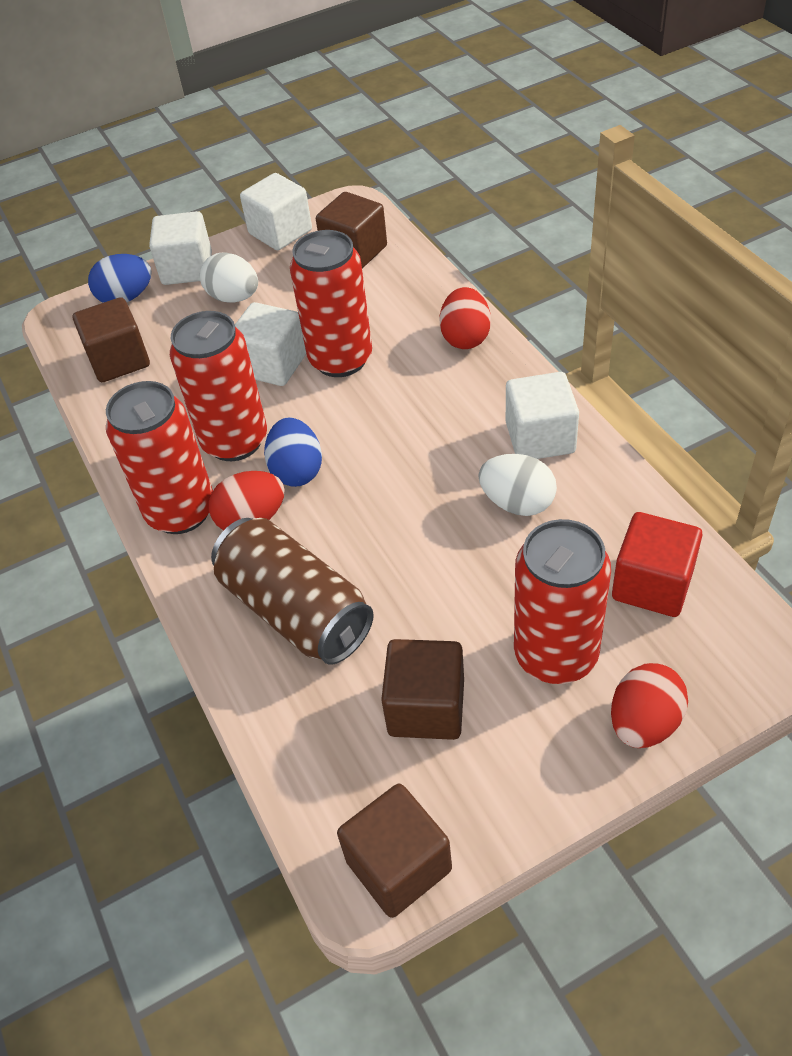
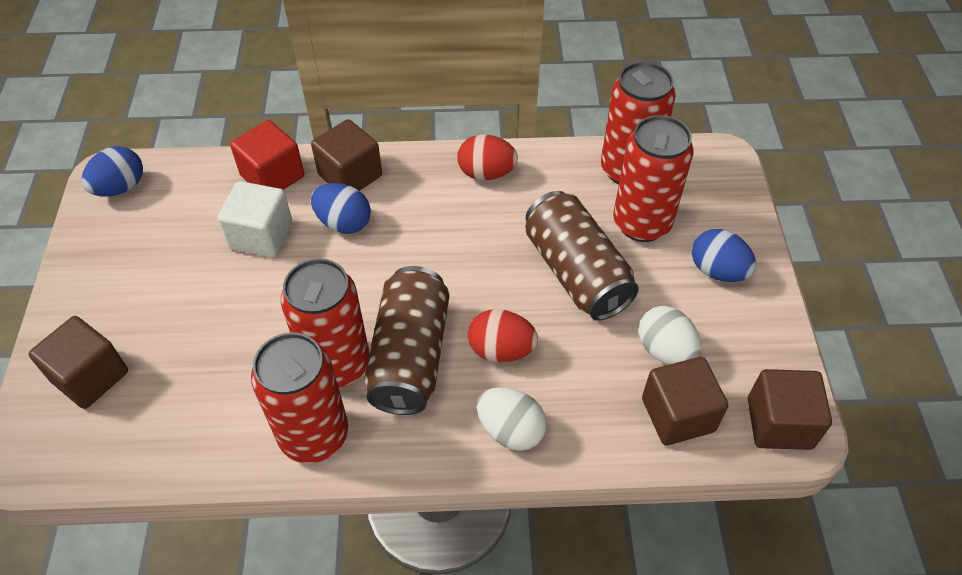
blue egg: [88,254,151,303] [264,417,322,487] = 2 -> [82,146,143,197] [311,183,371,234] [692,229,756,282] = 3
brown can: [211,518,374,665] = 1 -> [364,266,449,415] [525,191,639,321] = 2
red egg: [209,471,285,531] [440,287,491,349] [611,663,688,748] = 3 -> [457,135,518,180] [468,309,538,362] = 2
white cube: [149,211,212,285] [235,302,306,386] [240,173,312,250] [506,372,579,459] = 4 -> [217,181,292,258] = 1

